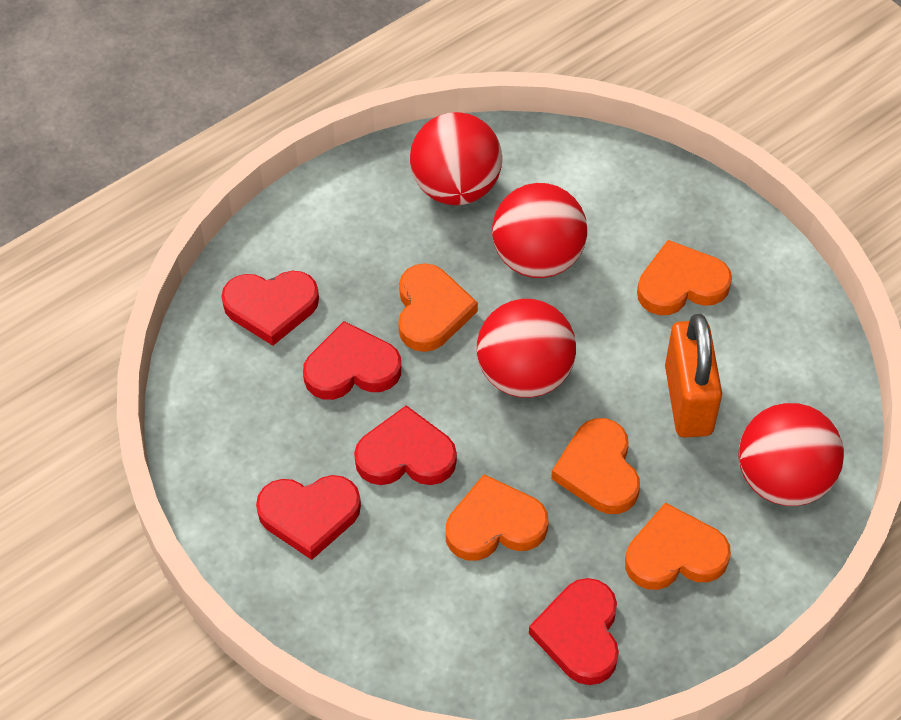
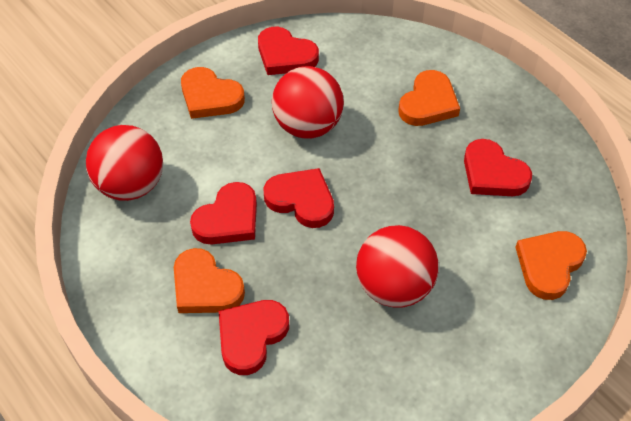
orange heart: [398,263,478,352] [446,474,549,561] [551,418,640,514] [625,503,731,590] [637,240,732,315] = 5 -> [174,248,245,313] [181,67,245,119] [398,70,460,126] [515,231,587,300] = 4
orange padlock: [665,314,722,438] = 1 -> none = 0
red ball: [410,112,502,205] [477,299,576,398] [492,183,587,278] [738,403,844,506] = 4 -> [86,125,163,201] [272,66,344,138] [356,225,439,308] = 3

